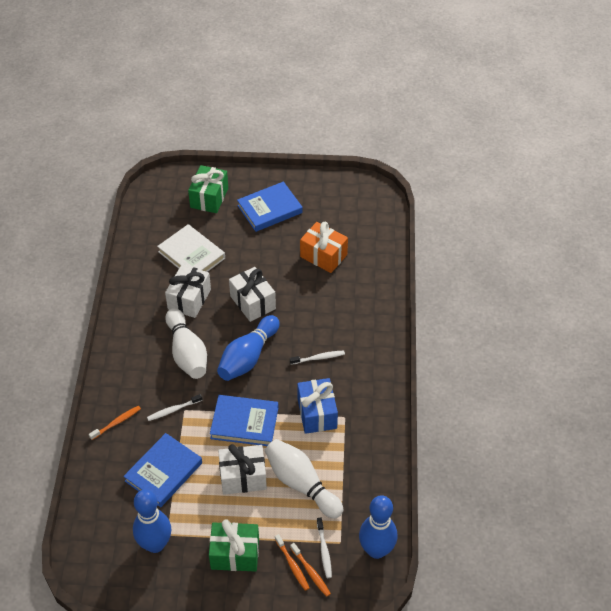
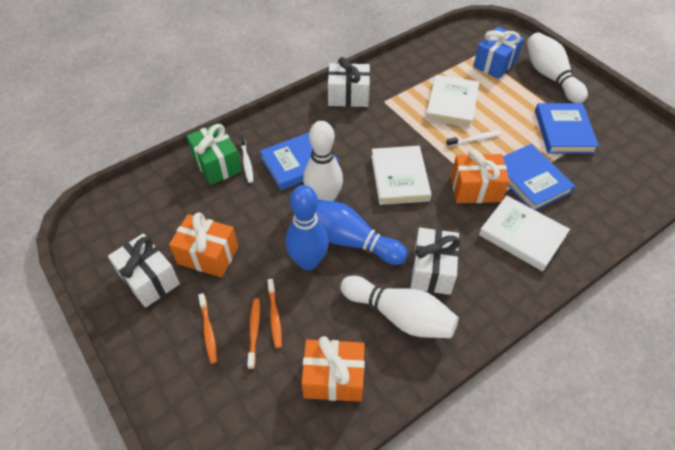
blue bowling pin: [133,490,171,553] [217,315,280,381] [359,495,397,559] = 3 -> [285,185,329,270] [315,200,408,265] = 2
green gift: [188,165,228,213] [209,519,259,571] = 2 -> [187,123,242,185] = 1
orange gift: [300,222,348,273] = 1 -> [169,212,238,277] [302,336,365,402] [451,149,510,203] = 3
white book: [157,224,225,272] = 1 -> [371,146,432,205] [426,75,479,128] [479,195,570,271] = 3
white bowling pin: [165,308,207,379] [265,439,343,519] = 2 -> [303,121,343,201] [340,276,459,338] [527,32,588,103] = 3
white toothbrush: [147,394,202,421] [290,350,345,365] [317,518,332,578] = 3 -> [239,135,253,183] [446,131,502,147] = 2

